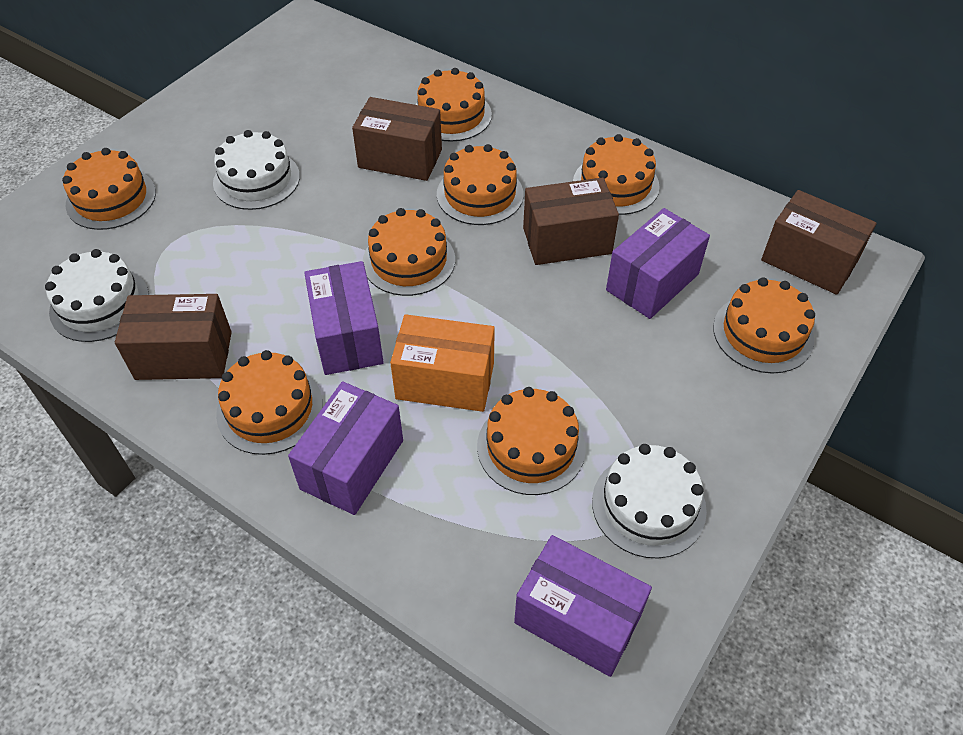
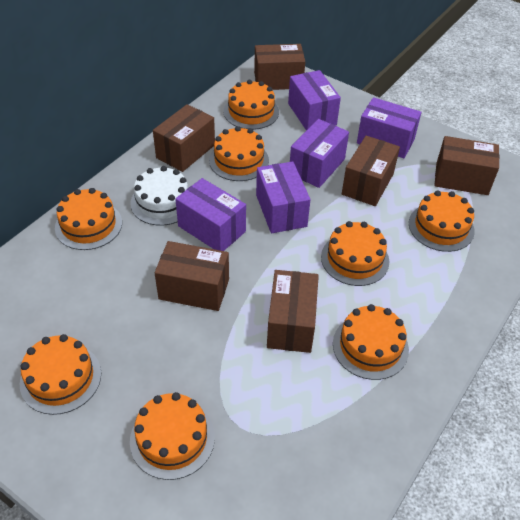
brown box: [115,294,232,380] [352,97,442,181] [523,177,619,265] [761,190,877,295] = 4 -> [153,104,215,172] [155,241,229,311] [254,44,305,90] [267,270,319,353] [342,136,400,206] [435,136,499,195] = 6
orange box: [390,314,495,412] = 1 -> none = 0
purple box: [288,381,403,515] [304,261,384,375] [514,535,652,677] [606,208,710,319] = 4 -> [175,178,246,251] [256,161,311,233] [288,70,341,131] [290,119,349,188] [357,97,421,158] = 5
white cake: [45,249,149,342] [213,130,300,210] [592,444,707,559] = 3 -> [130,166,188,226] = 1

